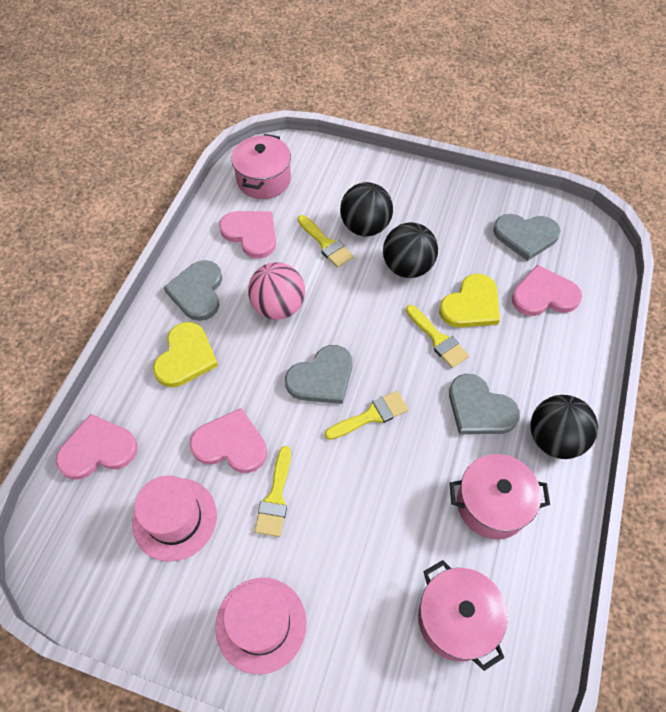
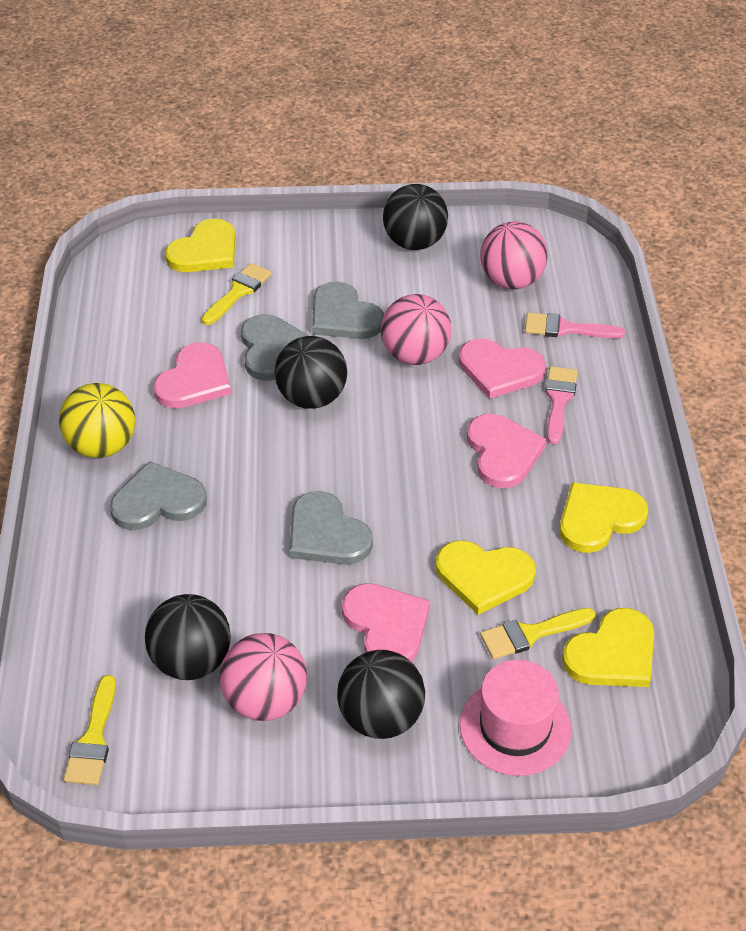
black ball: [340,182,393,236] [383,222,438,278] [530,395,598,459] = 3 -> [145,594,231,680] [274,336,347,409] [337,650,425,739] [383,184,448,250] = 4
pink ball: [248,262,305,320] = 1 -> [220,633,307,721] [381,294,451,365] [480,221,548,289] = 3
pink brush: none = 0 -> [525,313,625,339] [545,366,578,444] = 2
pink hat: [132,475,217,562] [215,578,307,674] = 2 -> [460,660,571,776] = 1
pink pot: [231,134,291,199] [418,560,508,671] [450,454,550,539] = 3 -> none = 0
yellow ball: none = 0 -> [59,383,135,458] = 1
yellow brush: [255,446,291,537] [298,215,353,268] [325,391,409,440] [406,305,469,368] = 4 -> [64,675,116,785] [201,263,272,325] [480,608,596,659] = 3
yellow heart: [153,322,218,387] [439,274,500,328] = 2 -> [165,218,235,272] [436,541,536,615] [559,482,648,553] [562,608,654,687] = 4

